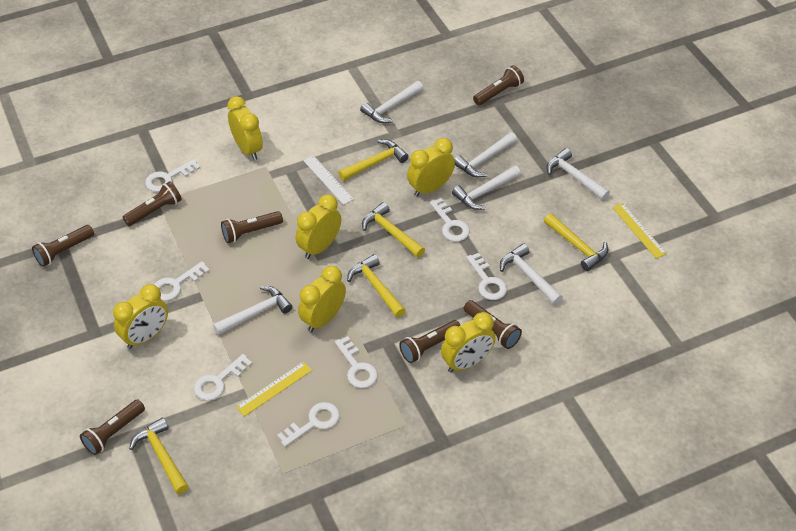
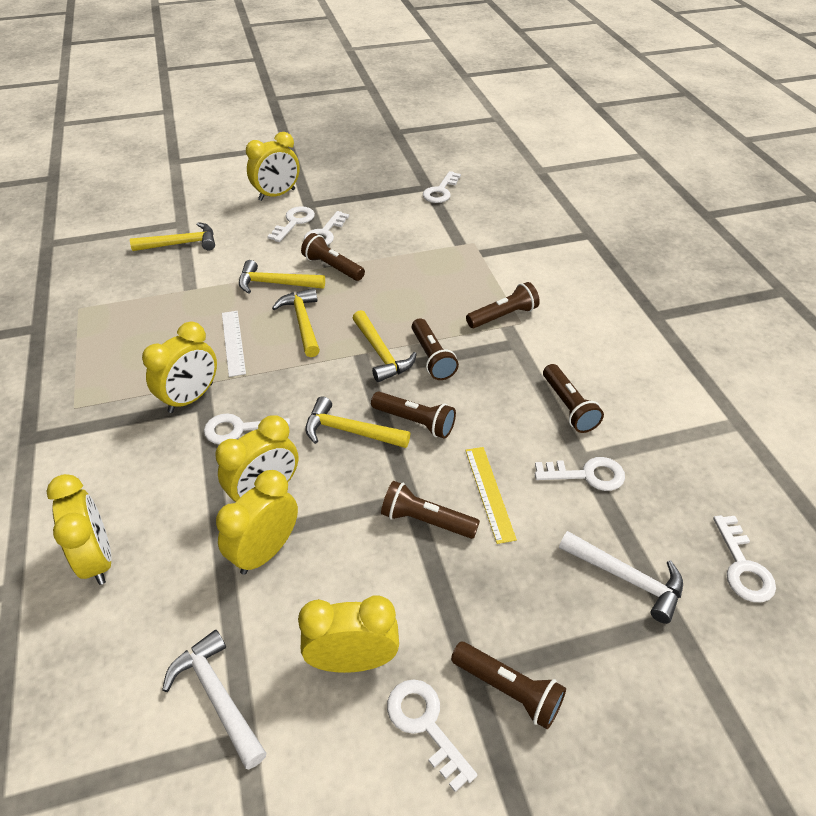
white hammer: [213,286,292,335] [360,81,423,123] [452,165,521,210] [454,132,517,177] [500,244,563,305] [546,148,610,200] = 6 -> [162,630,267,769] [559,531,683,624] = 2
yellow ruler: [236,361,312,416] [612,203,667,259] = 2 -> [465,447,517,544] = 1

